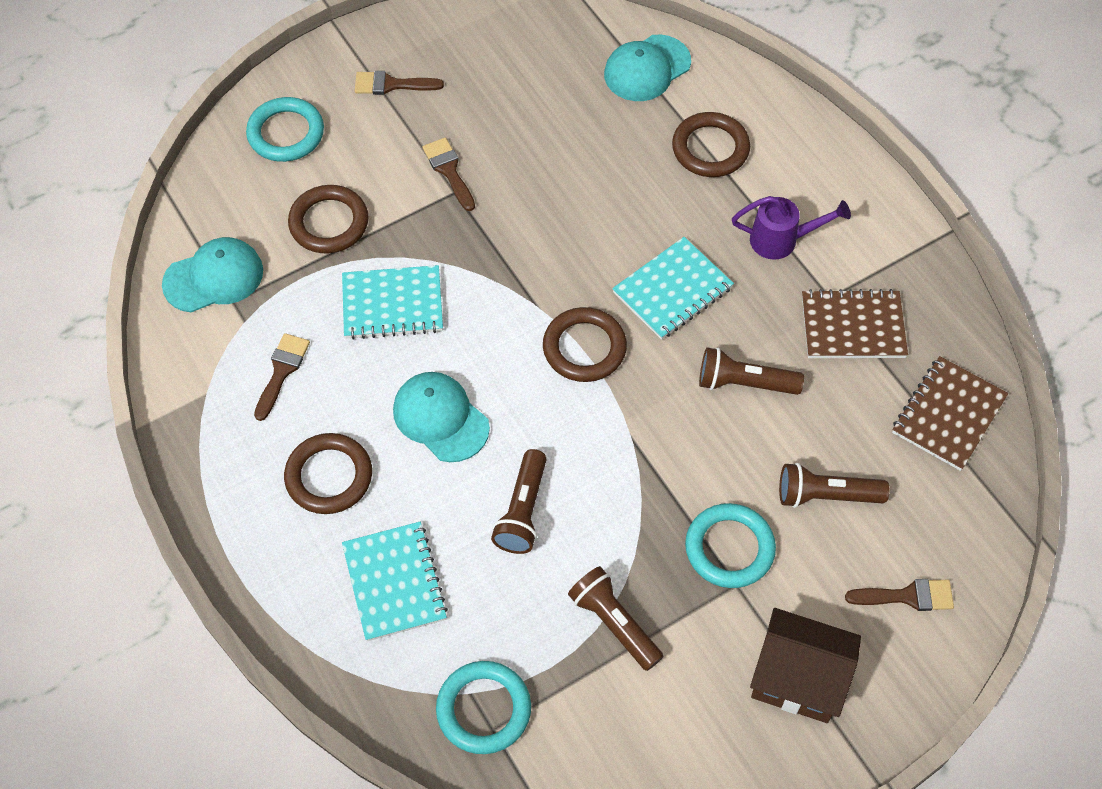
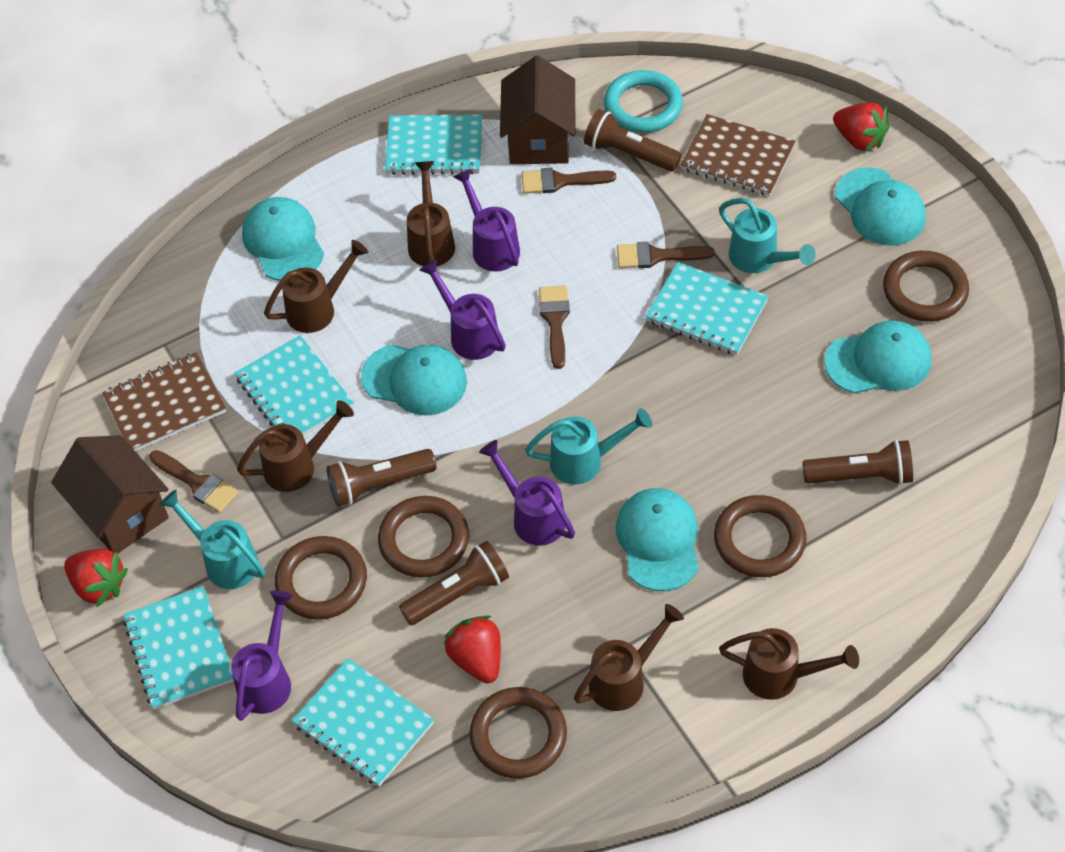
brown house: [750,608,861,723] = 1 -> [51,435,169,554] [500,56,575,164] = 2
brown ring: [284,433,372,514] [288,185,369,253] [543,307,627,382] [672,112,750,177] = 4 -> [275,536,367,620] [378,496,469,578] [469,687,567,779] [714,495,807,577] [883,251,969,322] = 5
brown watering can: none = 0 -> [237,400,354,492] [264,240,368,333] [407,161,455,266] [574,604,684,711] [719,628,859,700] = 5
purple watering can: [732,196,851,260] = 1 -> [231,591,293,721] [419,259,506,360] [453,169,520,271] [479,440,575,545] = 4
red strawberry: none = 0 -> [64,549,128,607] [443,615,501,683] [833,102,890,152] = 3
turquoise cap: [162,237,263,312] [393,372,490,462] [604,35,691,101] = 3 -> [242,197,324,281] [361,345,467,415] [616,488,699,591] [824,320,932,394] [835,167,926,246] = 5
turquoise notebook: [342,265,443,340] [342,522,448,641] [612,237,734,340] = 3 -> [123,586,234,710] [235,335,354,436] [292,658,434,787] [385,115,482,175] [645,262,769,355] = 5
turquoise ring: [246,97,324,162] [436,661,531,754] [685,503,776,588] = 3 -> [604,70,683,133] = 1
turquoise watering can: none = 0 -> [159,490,265,589] [525,408,652,485] [719,198,816,273] = 3

